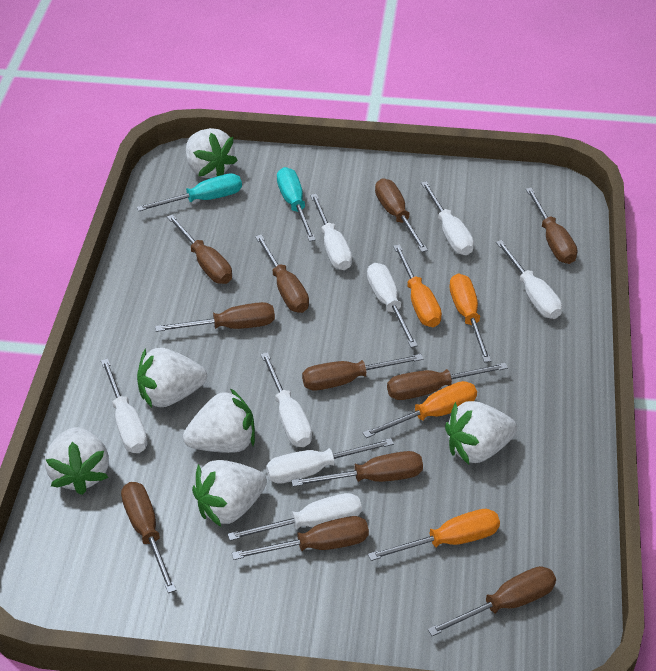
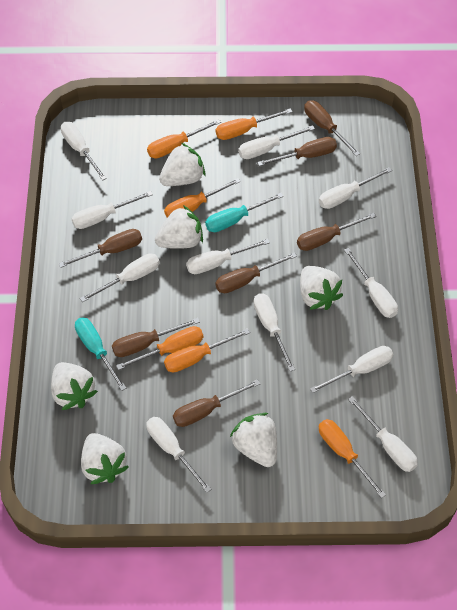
brown screwdriver: [121,482,176,593] [155,302,275,332] [167,214,232,284] [232,516,369,560] [255,235,309,313] [291,451,423,487] [302,354,423,390] [375,179,428,252] [387,363,508,400] [428,566,556,636] [526,188,577,264] = 11 -> [58,229,142,268] [112,318,200,357] [173,379,260,427] [215,252,297,293] [257,137,337,166] [297,213,376,251] [304,100,360,156] = 7
orange screwdriver: [363,381,477,438] [368,509,500,561] [393,244,442,327] [449,273,491,363] = 4 -> [116,326,203,370] [147,119,221,158] [164,178,241,218] [164,328,250,372] [216,108,292,140] [319,419,386,498] = 6
white screwdriver: [101,359,148,453] [228,493,362,541] [261,352,312,447] [266,438,394,484] [310,194,352,270] [367,263,418,348] [421,181,474,255] [496,240,562,319] = 8 -> [61,122,107,181] [72,191,153,229] [80,254,160,302] [146,417,212,493] [186,239,270,274] [238,125,315,159] [253,294,295,371] [310,346,393,393] [319,167,392,209] [344,248,398,318] [348,396,418,472] = 11

